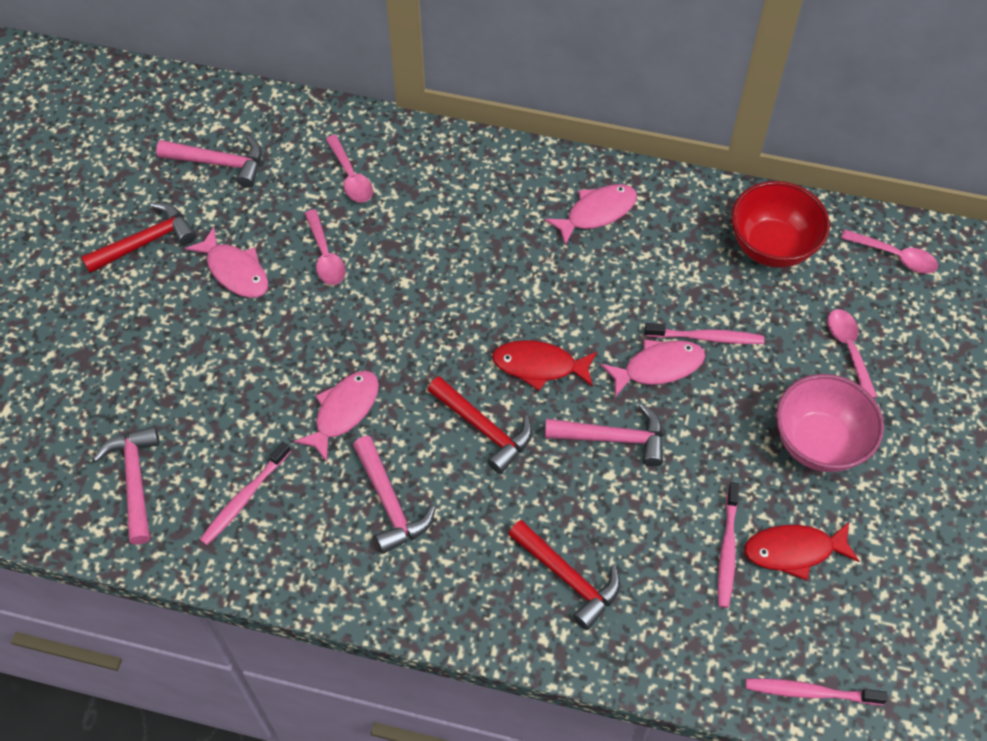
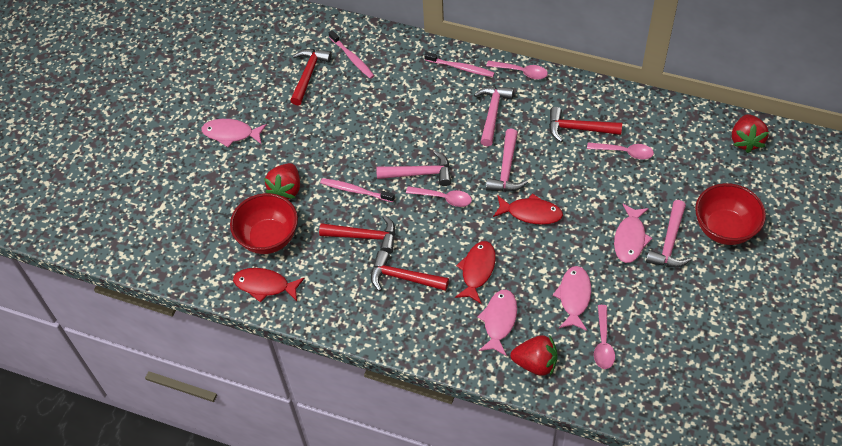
pink bowl: [776,374,884,472] = 1 -> none = 0
pink toothbrush: [200,442,291,545] [644,323,764,344] [718,482,739,608] [745,678,887,705] = 4 -> [320,178,395,202] [329,30,374,79] [424,52,494,77] = 3
red bowl: [731,181,830,268] = 1 -> [230,193,298,254] [695,183,766,245] = 2
red fish: [492,340,597,391] [744,522,859,580] = 2 -> [233,268,305,303] [455,241,496,304] [493,193,563,225] = 3
red hammer: [81,203,196,273] [427,376,532,474] [508,520,620,630] = 3 -> [290,49,332,106] [319,215,395,254] [371,250,449,292] [549,107,622,142] = 4
red strawberry: none = 0 -> [264,163,300,199] [510,335,558,376] [732,114,769,153] = 3

